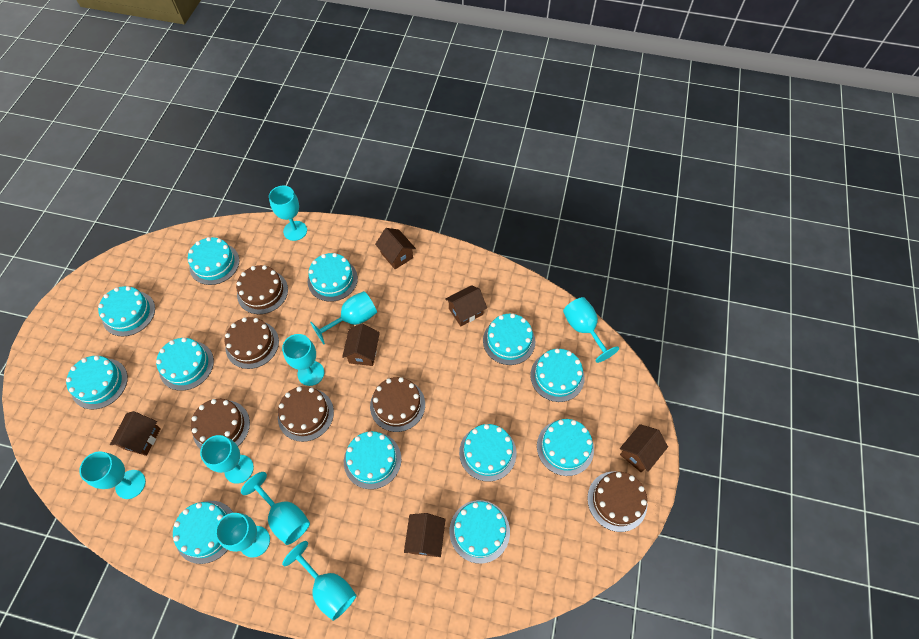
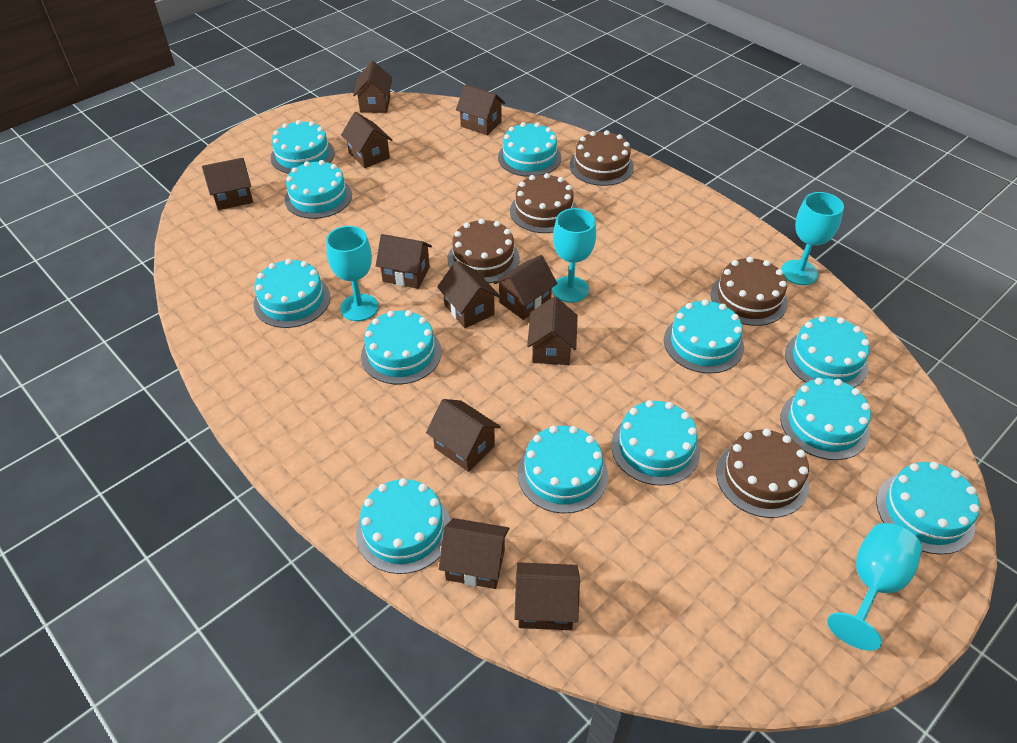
brown cake: [191,399,250,449] [225,317,279,369] [236,265,288,314] [278,386,334,442] [370,377,425,432] [587,471,647,532] = 6 -> [448,219,520,283] [510,173,577,233] [570,130,634,186] [711,257,788,326] [716,429,809,518] = 5
brown house: [110,411,161,456] [342,323,380,366] [375,228,416,269] [404,513,445,557] [445,285,487,326] [620,424,668,472] = 6 -> [202,158,253,210] [341,112,392,168] [353,61,392,113] [376,234,432,289] [426,399,501,472] [437,261,500,328] [439,518,509,589] [456,84,505,135] [494,255,558,320] [514,562,580,630] [527,297,578,365] = 11
turquoise goblet: [79,451,146,499] [200,435,254,484] [215,513,270,558] [241,472,310,545] [269,186,307,241] [282,334,324,386] [282,541,356,621] [310,291,377,344] [563,297,619,363] = 9 -> [326,226,378,321] [552,208,596,303] [781,192,844,285] [827,523,922,651] = 4

